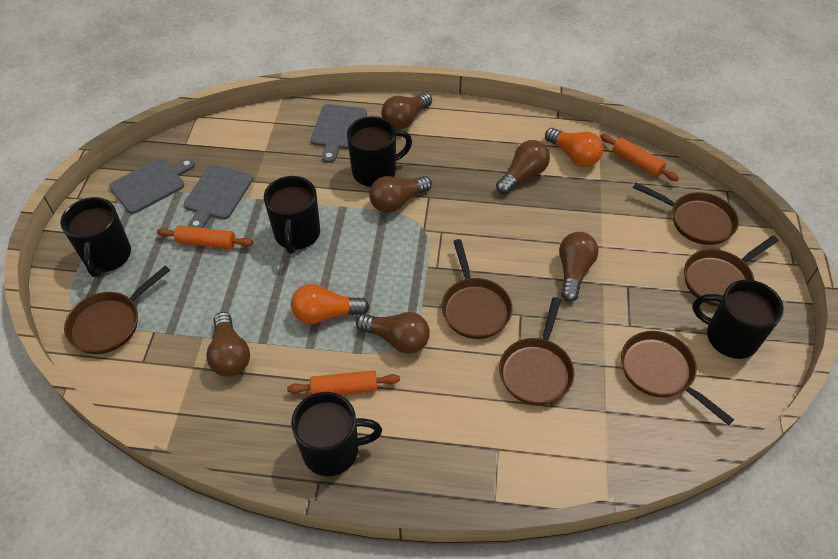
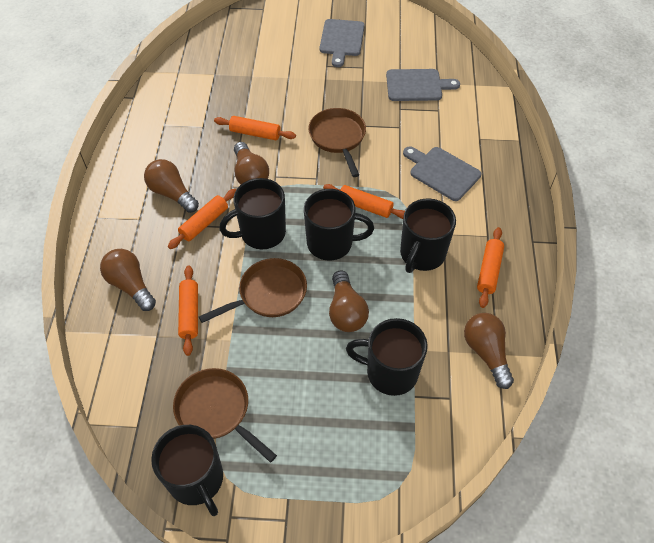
brown light bulb: [206,312,250,377] [356,312,430,354] [369,176,432,213] [381,93,432,130] [496,140,550,194] [559,232,599,302] = 6 -> [100,249,156,311] [144,159,199,213] [234,142,269,184] [329,271,369,332] [464,313,514,389] = 5
brown pan: [64,266,170,354] [442,239,513,339] [499,297,574,405] [621,331,734,425] [633,182,739,245] [684,236,779,307] = 6 -> [173,368,277,462] [199,258,307,323] [308,108,366,177] = 3
orange light bulb: [291,284,369,324] [545,128,603,167] = 2 -> none = 0
orange rolling pin: [157,225,253,249] [287,370,400,395] [600,134,679,181] = 3 -> [168,189,236,249] [178,266,198,356] [214,116,296,140] [323,184,405,219] [477,227,504,308] = 5

